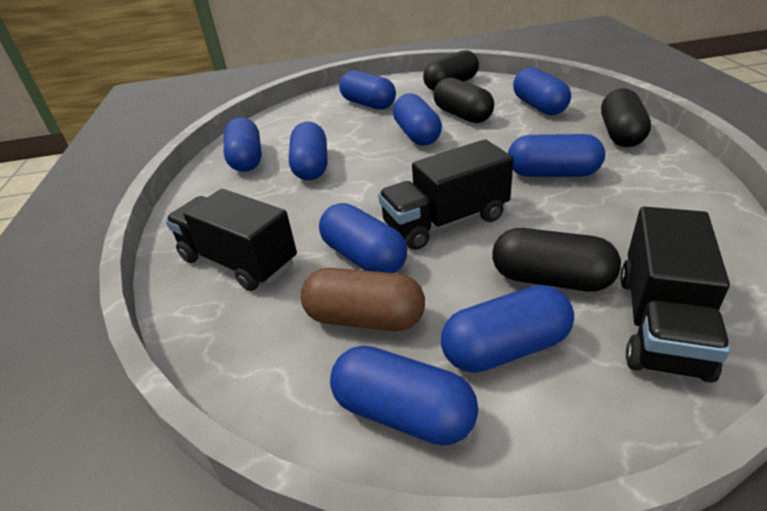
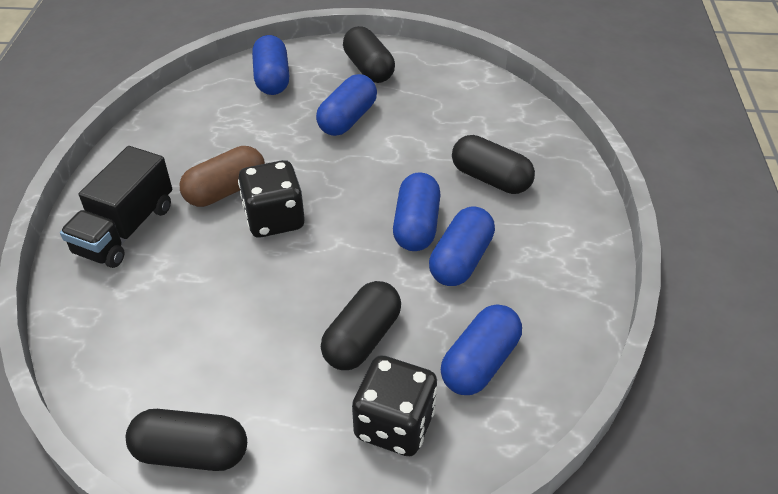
black dice: none = 0 -> [238,160,305,237] [352,355,438,456] = 2
black truck: [165,189,297,291] [378,139,513,250] [620,207,730,383] = 3 -> [60,146,172,268] = 1
blue capsule: [224,117,262,172] [289,122,327,180] [319,203,407,273] [330,346,478,446] [339,71,396,110] [393,93,442,146] [441,285,574,373] [508,134,605,177] [513,67,571,115] = 9 -> [252,35,289,95] [316,74,377,136] [393,173,440,251] [429,206,495,286] [441,304,522,395] = 5

